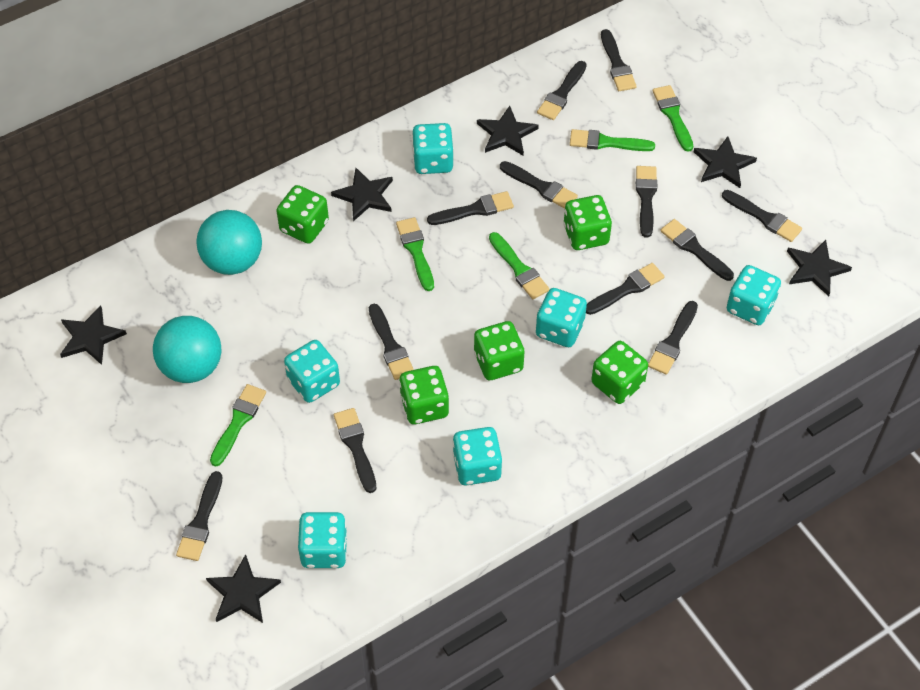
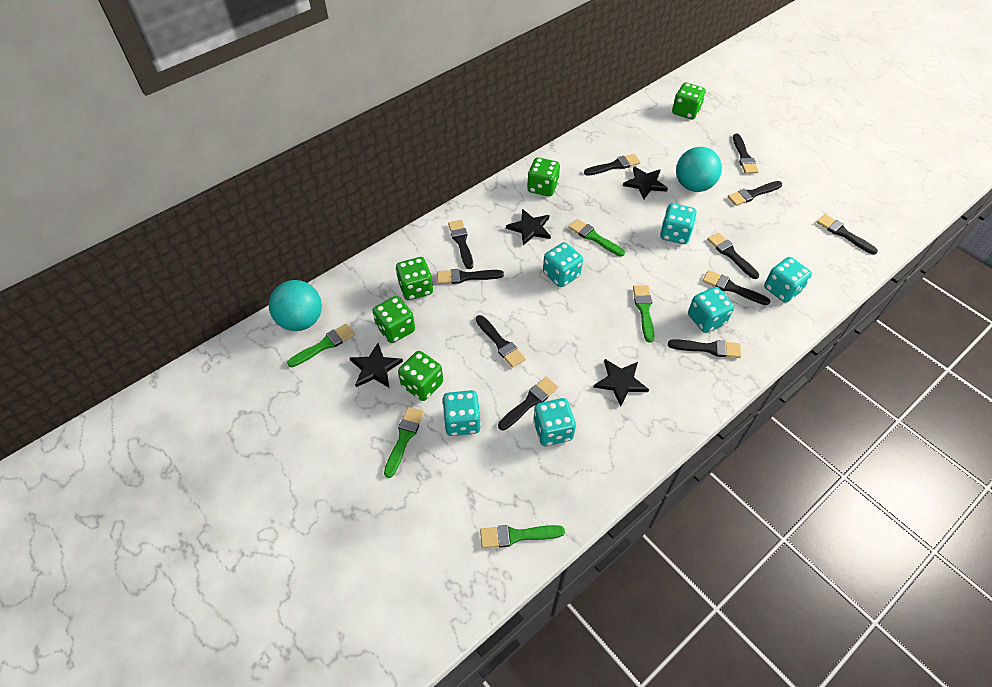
black brush: [176,471,222,561] [334,408,376,493] [369,304,414,380] [427,191,514,225] [500,161,578,209] [537,61,587,120] [586,263,665,315] [601,29,637,91] [636,166,657,238] [648,301,698,375] [661,219,734,281] [722,190,802,242] = 12 -> [437,269,504,284] [448,220,473,269] [476,315,526,368] [498,377,558,431] [584,154,641,176] [668,339,741,358] [703,270,770,305] [707,232,759,279] [728,181,782,206] [733,134,759,174] [817,214,878,255] = 11
black star: [60,305,127,365] [206,554,281,623] [331,168,393,221] [477,106,539,155] [694,136,757,188] [787,240,852,297] = 6 -> [350,343,403,388] [506,209,551,246] [593,359,649,406] [623,166,668,199] = 4

